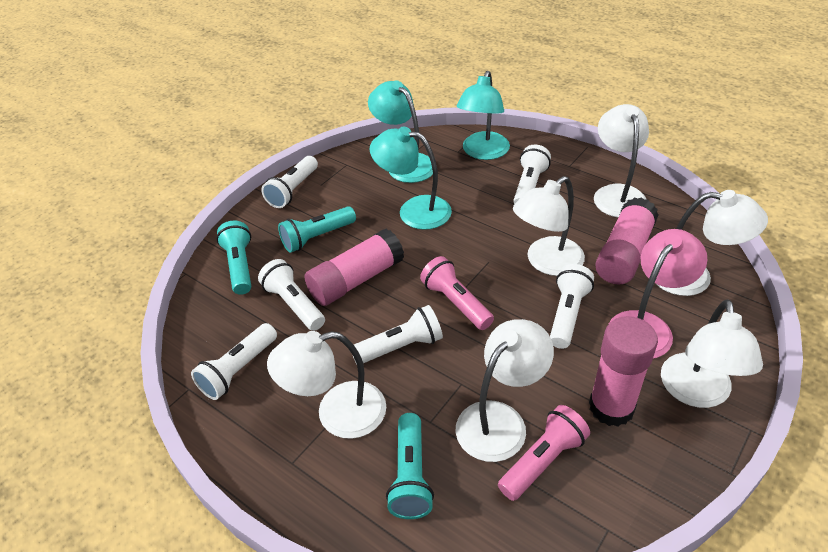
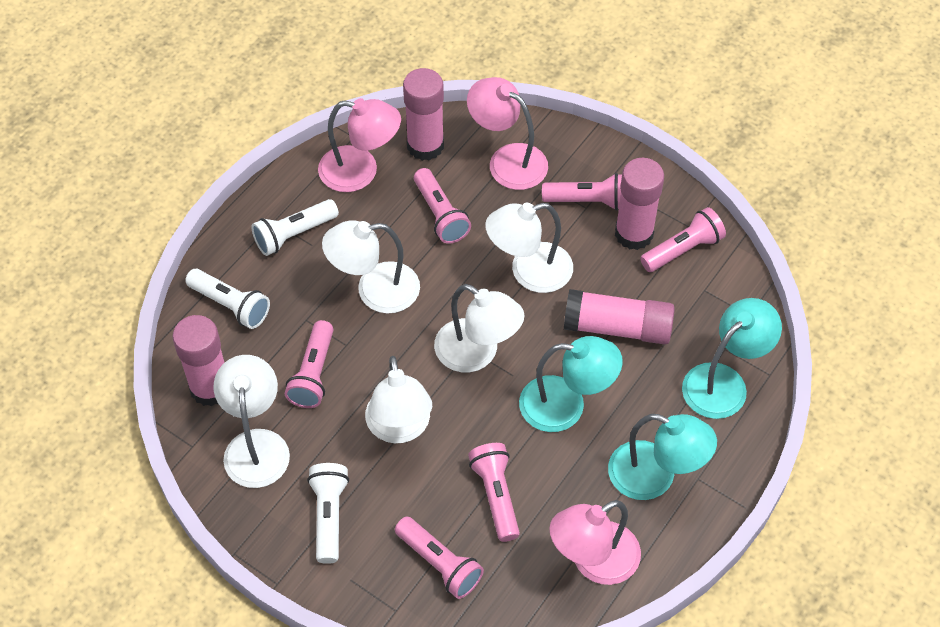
pink flashlight: [420,256,494,330] [498,405,590,501] = 2 -> [285,320,334,408] [395,516,484,599] [414,168,471,244] [468,443,520,542] [542,173,622,211] [640,207,726,272] = 6
pink glue stick: [304,228,404,306] [589,316,658,427] [595,197,659,285] = 3 -> [173,315,225,407] [403,68,444,161] [564,289,675,345] [615,158,664,250] = 4
pink lamp: [609,229,707,359] = 1 -> [318,98,401,192] [467,77,548,190] [549,500,641,585] = 3
turquoise flashlight: [216,221,251,295] [278,206,356,253] [386,413,434,519] = 3 -> none = 0
white flashlight: [191,323,277,400] [258,259,325,331] [261,156,318,208] [353,305,443,364] [513,144,551,204] [550,264,594,349] = 6 -> [185,269,270,329] [251,199,339,256] [307,463,349,564] = 3
white lamp: [267,331,386,439] [456,319,554,462] [513,176,585,276] [594,104,649,217] [655,190,768,296] [661,299,763,408] = 6 -> [213,355,290,488] [322,220,420,313] [365,356,432,443] [434,284,524,372] [485,203,573,293] = 5

